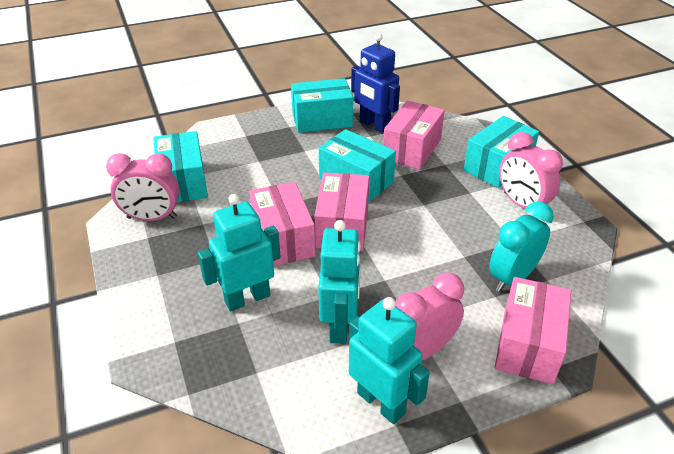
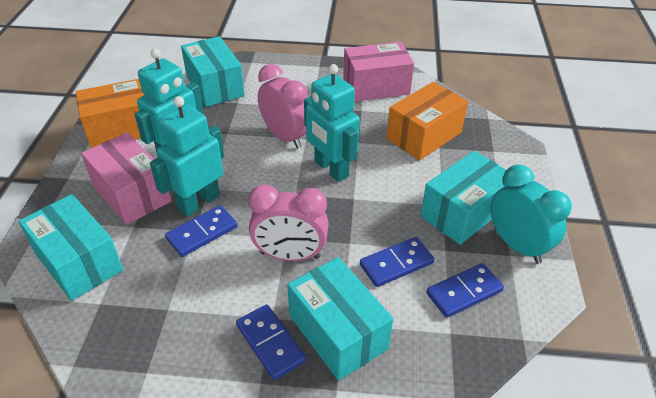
blue domino: none = 0 -> [165,205,238,257] [236,304,306,380] [360,237,434,287] [426,263,504,318] = 4
blue robot: [351,33,400,134] = 1 -> none = 0
orange box: none = 0 -> [76,79,145,148] [386,82,468,160] = 2
pink box: [249,182,315,266] [314,172,369,251] [383,100,445,170] [495,277,571,384] = 4 -> [81,133,172,225] [343,42,414,102] = 2
pink clock: [106,153,180,221] [395,273,464,360] [499,132,563,209] = 3 -> [248,184,329,261] [258,64,307,149] = 2

